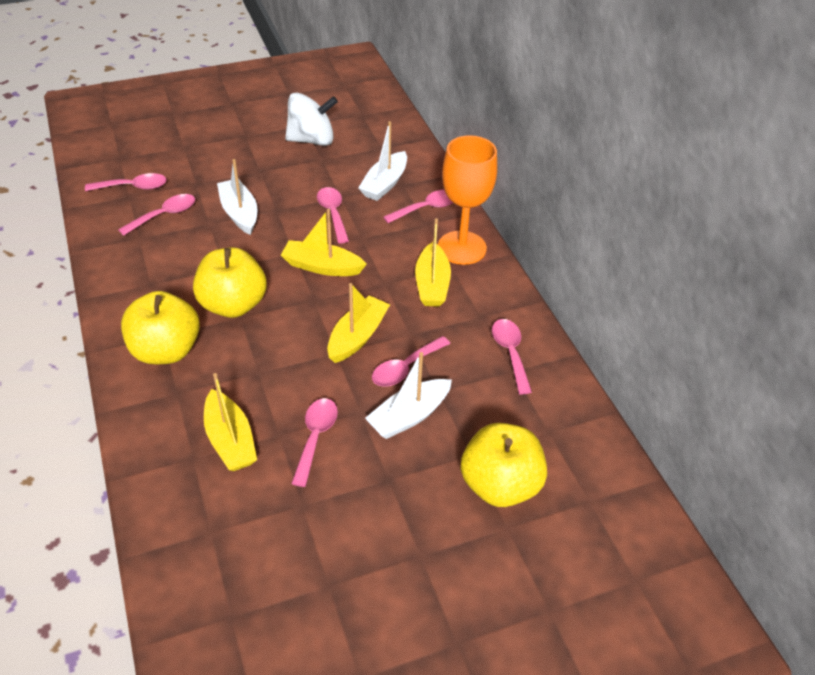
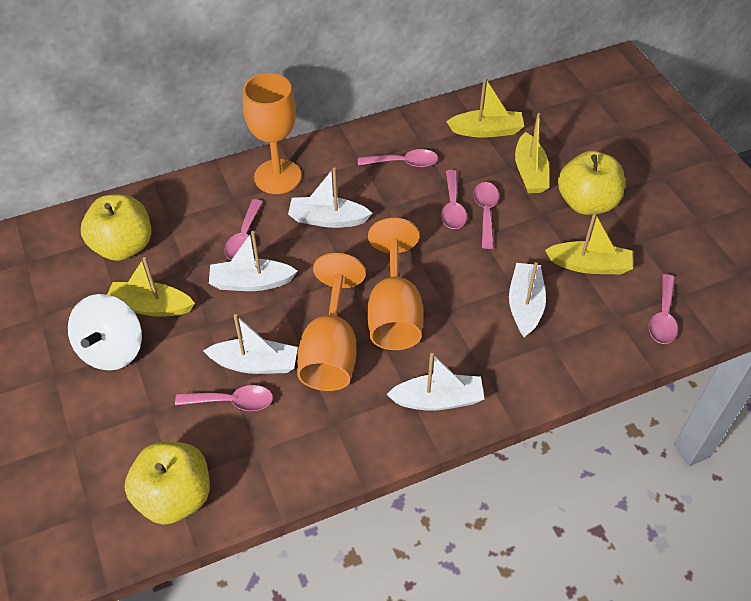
orange goblet: [438,135,497,265] = 1 -> [243,73,301,194] [297,253,366,391] [367,218,424,350] = 3
pink spoon: [85,173,167,191] [118,194,195,236] [291,398,338,487] [317,187,349,243] [372,336,450,387] [383,190,453,223] [492,319,532,394] = 7 -> [175,385,273,411] [224,199,263,260] [358,149,438,167] [441,170,467,229] [473,182,499,249] [649,274,678,344] = 6
white boat: [217,159,257,235] [358,121,407,201] [365,352,452,439] = 3 -> [203,314,298,374] [209,231,298,291] [288,167,372,228] [386,353,485,411] [509,262,546,337] = 5

